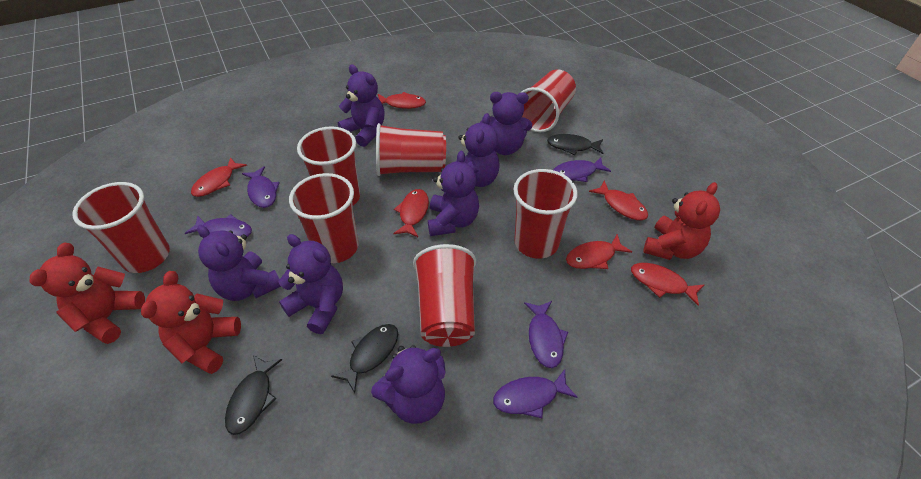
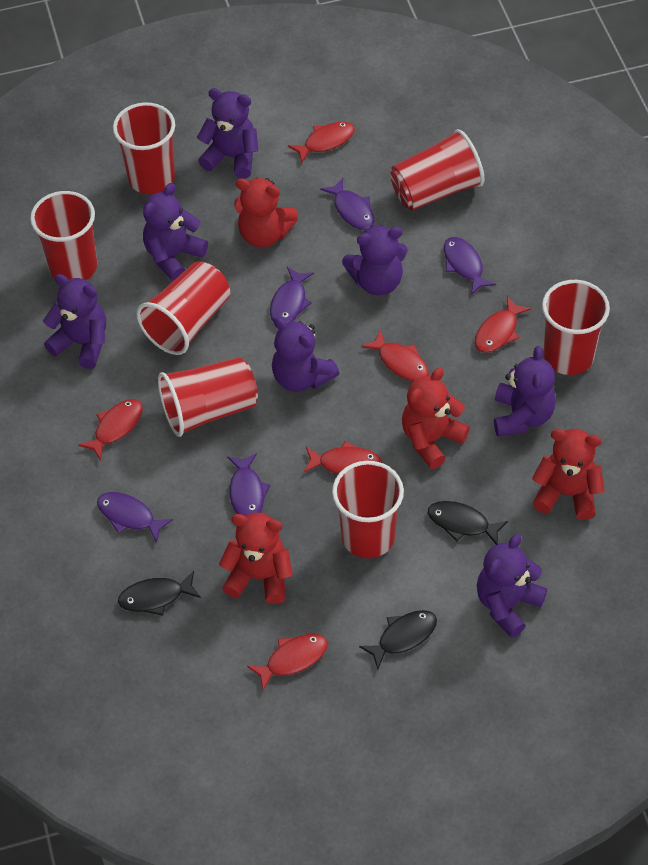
red teddy bear: [30,243,145,344] [141,271,241,374] [643,182,720,260] = 3 -> [219,513,293,604] [234,178,298,247] [402,368,470,469] [532,429,605,520] = 4

